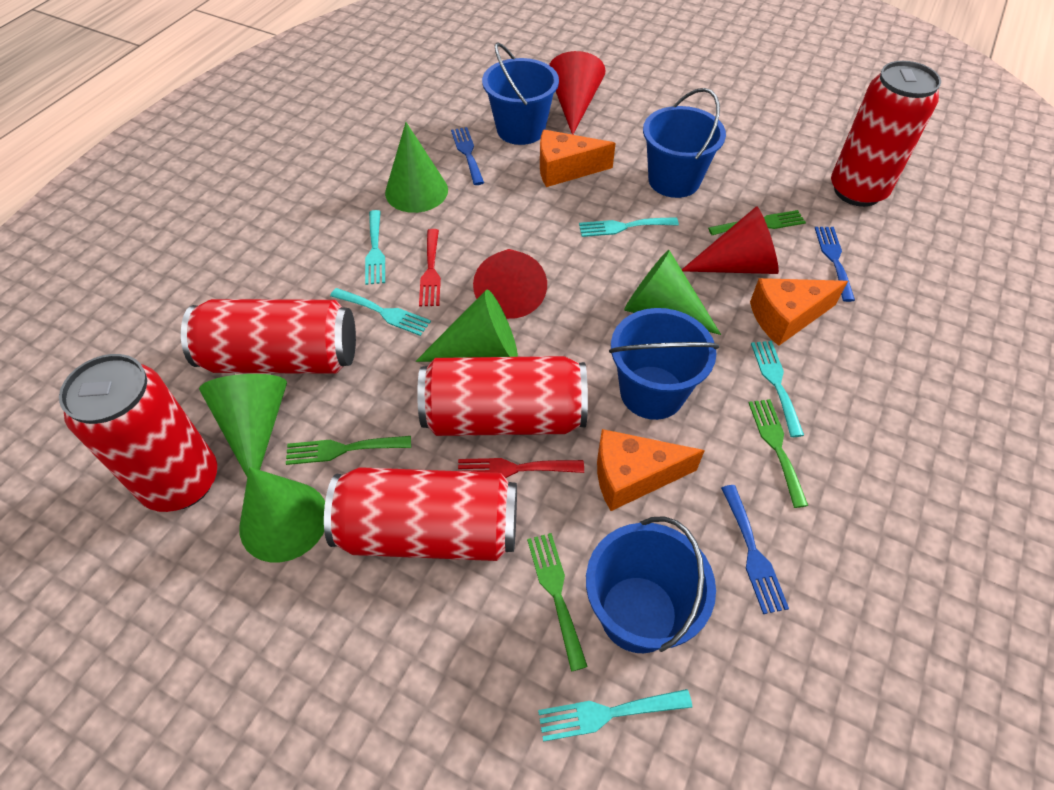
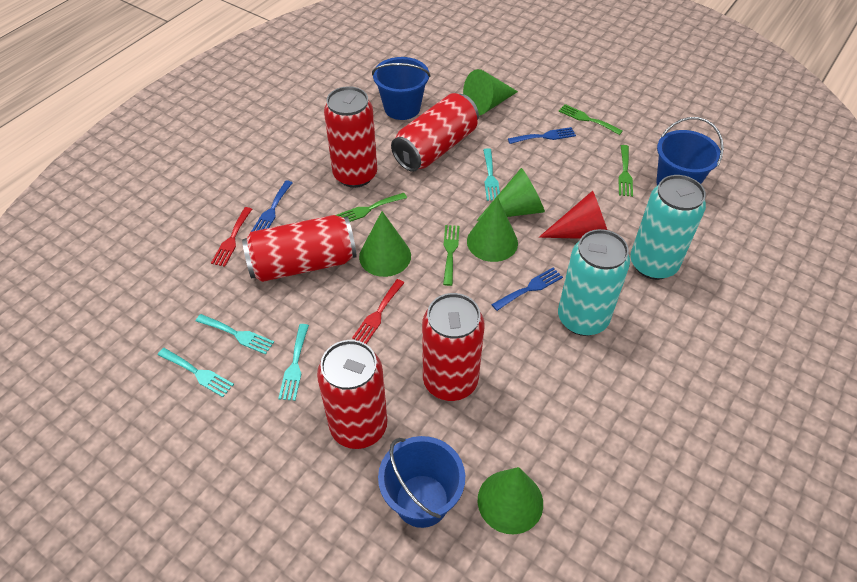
blue bucket: [482,42,559,145] [586,516,716,653] [609,308,719,420] [643,88,726,198] = 4 -> [372,57,431,120] [378,436,465,528] [656,117,724,186] = 3
orange cheese: [540,130,616,187] [597,429,705,511] [750,278,848,346] = 3 -> none = 0
red cone: [473,249,547,319] [549,51,606,135] [682,206,779,274] = 3 -> [539,191,607,239] = 1
turquoise can: none = 0 -> [558,229,630,336] [630,175,706,280] = 2
turquoise fork: [330,288,431,336] [365,210,385,285] [538,689,692,742] [579,217,679,237] [751,341,804,437] = 5 -> [158,348,234,397] [196,314,274,355] [278,324,309,401] [483,148,500,201] = 4

